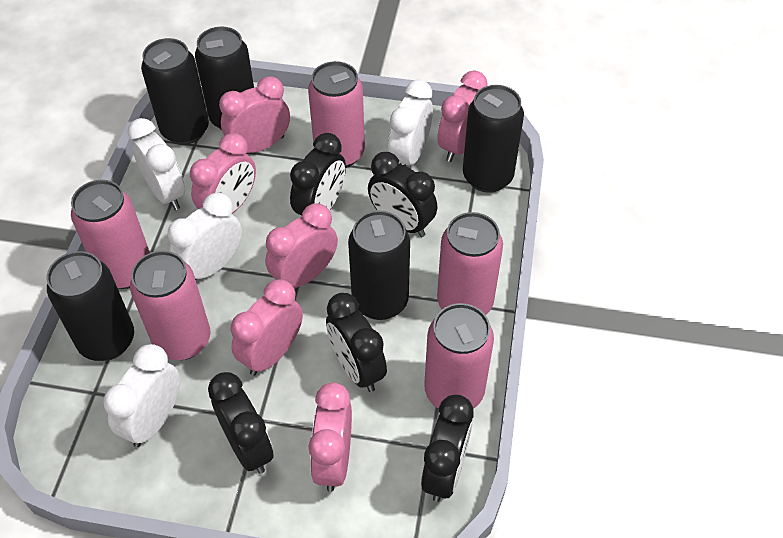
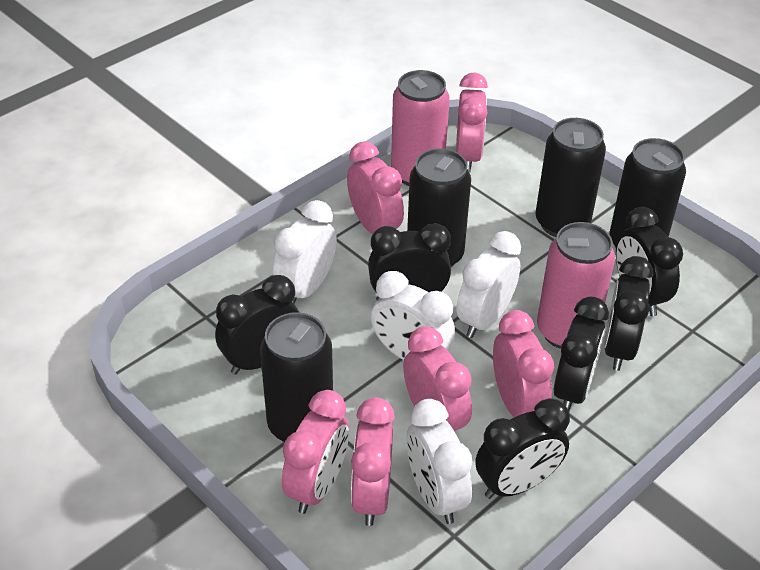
black can: [47,251,134,361] [141,38,209,145] [195,27,254,130] [348,211,410,320] [463,85,524,193] = 5 -> [260,312,333,442] [407,148,471,267] [535,118,606,237] [610,138,686,248] = 4
black clock: [208,372,274,474] [290,133,346,216] [326,293,387,392] [368,152,437,237] [421,395,473,502] = 5 -> [215,275,299,375] [368,223,451,300] [475,398,570,499] [554,297,609,411] [604,256,653,371] [616,207,683,316] = 6
pink can: [71,180,150,289] [130,251,210,360] [308,61,365,168] [424,303,494,409] [437,212,503,315] = 5 -> [391,70,450,186] [537,222,615,349] = 2

